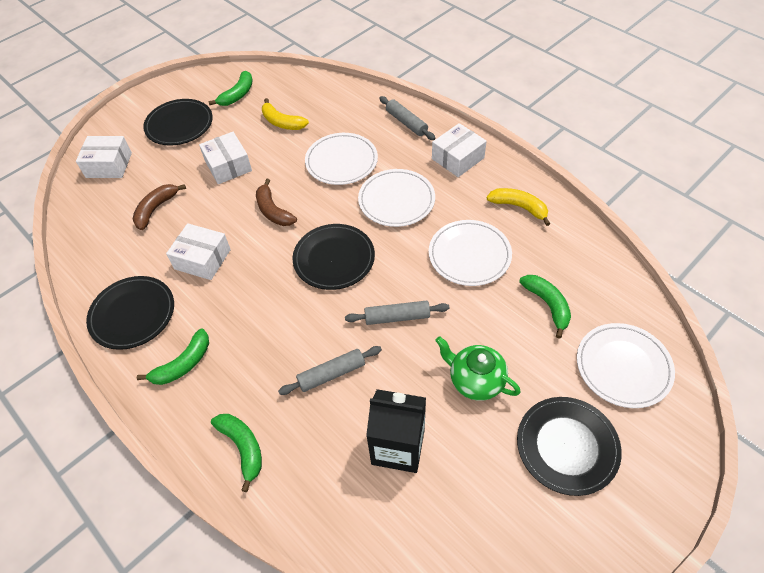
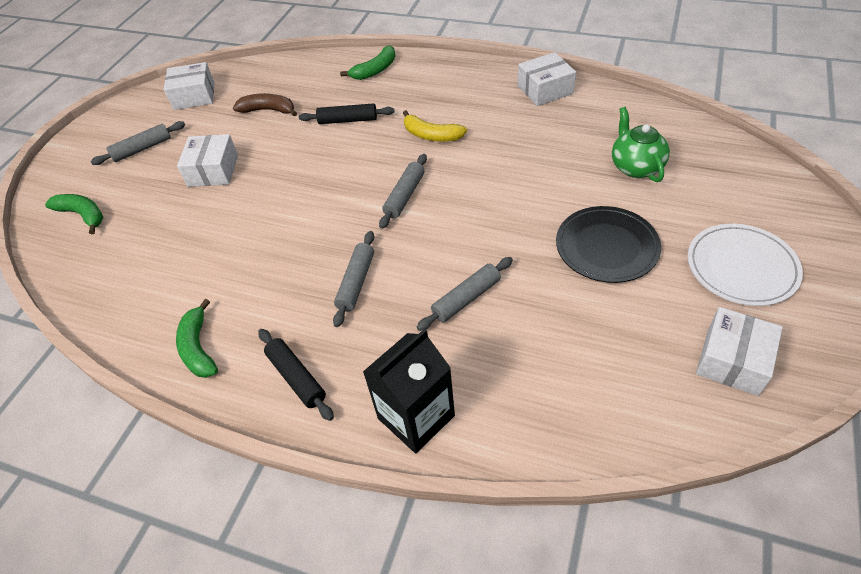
black plate: [86,276,174,350] [143,99,213,146] [293,224,375,290] [517,397,622,496] = 4 -> [556,206,661,283] = 1
black rolling pin: none = 0 -> [258,329,334,421] [299,103,394,124] = 2
brown banana: [133,184,186,230] [256,179,297,226] = 2 -> [233,93,297,116] = 1
green banana: [137,328,209,385] [209,71,253,106] [211,414,262,492] [519,275,571,339] = 4 -> [45,194,103,235] [176,299,218,378] [340,45,396,80] = 3
grey rolling pin: [278,346,382,395] [345,301,449,325] [379,96,435,140] = 3 -> [90,121,185,165] [333,231,374,327] [379,154,427,229] [417,257,513,331] = 4
white plate: [305,133,378,185] [358,169,435,227] [429,220,512,286] [577,323,675,408] = 4 -> [688,224,803,306] = 1
yellow banana: [262,98,309,130] [487,188,550,226] = 2 -> [403,110,467,142] = 1

